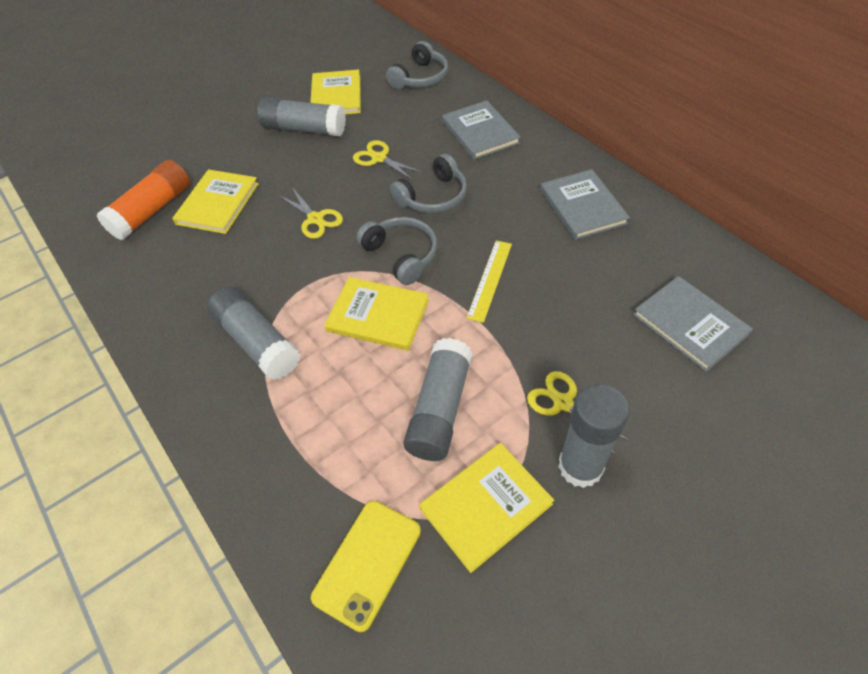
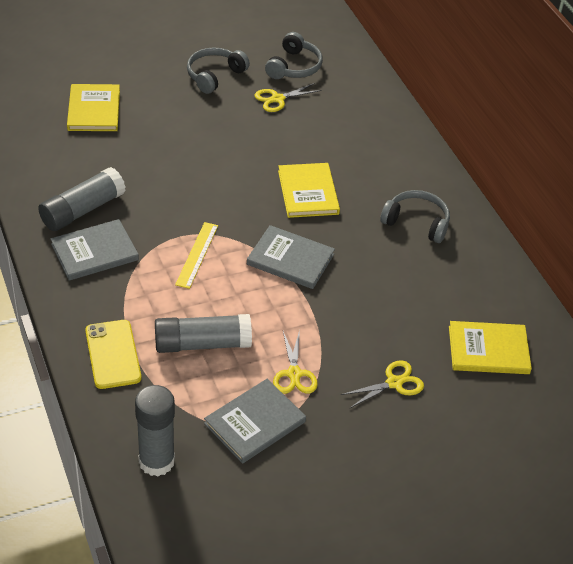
grey glue stick: [207,286,300,380] [257,97,346,136] [403,338,473,461] [558,384,629,488] = 4 -> [38,167,126,231] [135,385,175,476] [155,314,252,353] = 3
orange glue stick: [97,160,190,240] = 1 -> none = 0
yellow book: [172,169,259,234] [310,69,361,114] [324,277,429,351] [419,443,554,573] = 4 -> [67,84,120,131] [278,163,340,218] [449,321,532,374] = 3

